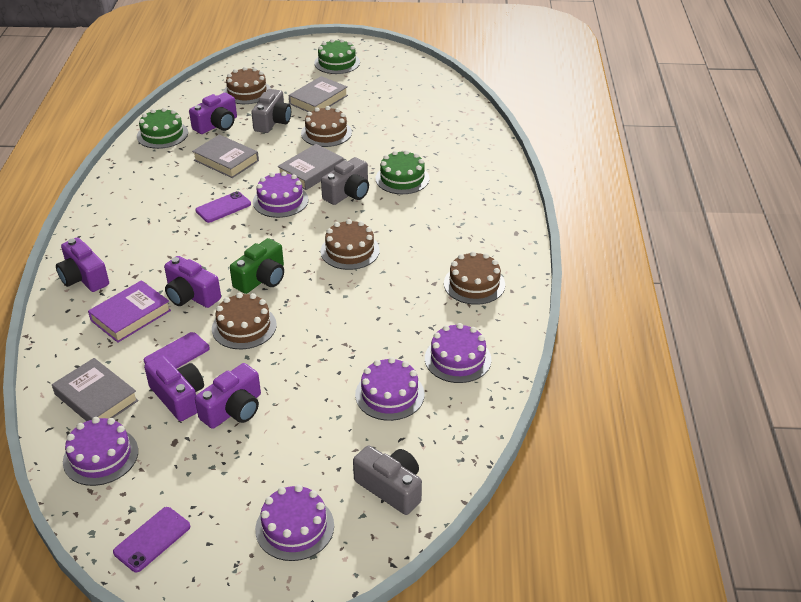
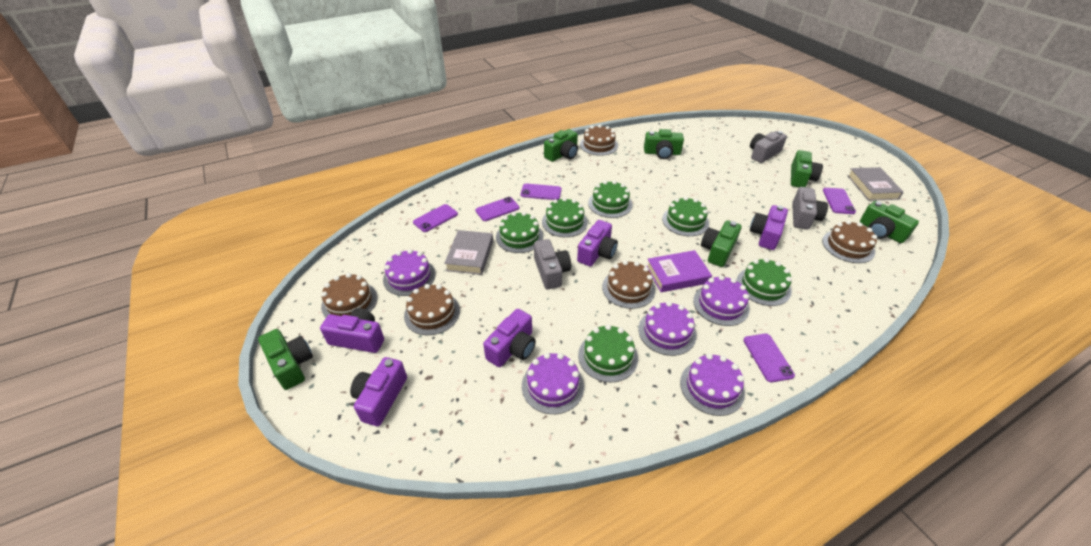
green cake: [137,108,188,149] [314,39,360,74] [376,150,429,194] = 3 -> [496,212,543,253] [542,197,588,237] [578,324,638,383] [588,180,633,218] [662,197,709,236] [737,258,792,306] = 6
green camera: [230,238,284,294] = 1 -> [258,329,313,390] [544,129,578,162] [644,129,684,159] [701,220,741,267] [791,150,823,187] [860,201,919,243] = 6
grey book: [52,358,139,421] [192,135,259,178] [277,144,344,190] [289,76,348,112] = 4 -> [444,230,493,275] [847,167,904,201] = 2
purple phone: [113,507,190,572] [144,332,210,369] [195,191,251,223] = 3 -> [413,204,458,232] [475,197,519,221] [521,183,562,200] [743,334,795,382] [823,188,856,214] = 5

